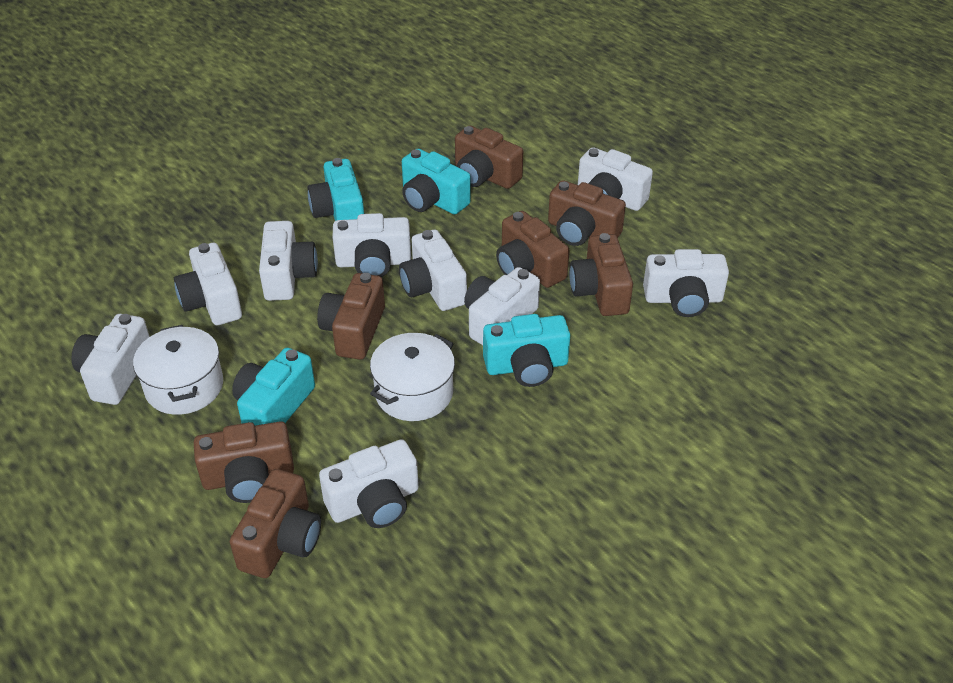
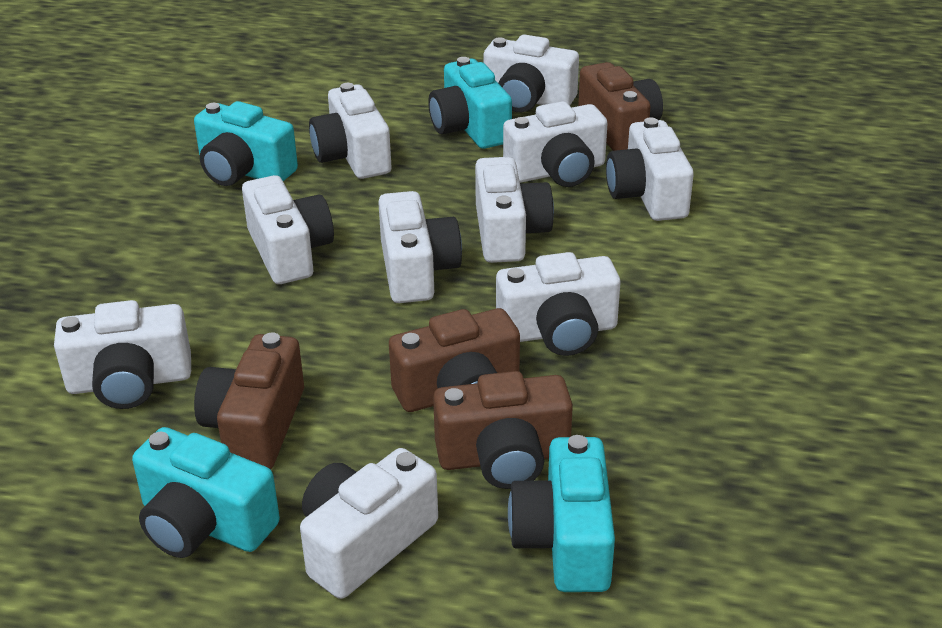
brown camera: [194,421,294,503] [230,469,321,578] [317,273,385,360] [455,126,523,189] [496,211,570,288] [548,180,626,246] [569,233,633,316] = 7 -> [194,332,304,470] [389,308,520,412] [433,371,573,489] [578,62,663,151] = 4
white camera: [71,314,150,405] [174,243,242,325] [259,221,318,301] [319,439,419,528] [332,213,411,277] [399,230,467,311] [464,267,540,345] [578,147,653,211] [643,249,729,317] = 9 -> [54,300,191,409] [242,175,334,284] [300,448,438,599] [309,83,392,179] [378,191,462,303] [475,157,554,263] [483,34,579,112] [496,252,620,356] [503,101,608,187] [606,117,694,221] = 10
white pot: [133,325,223,415] [370,333,455,421] = 2 -> none = 0

